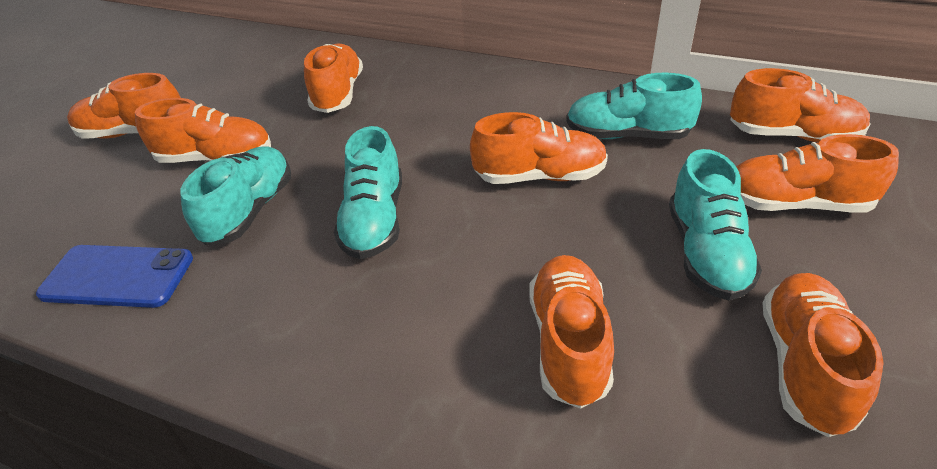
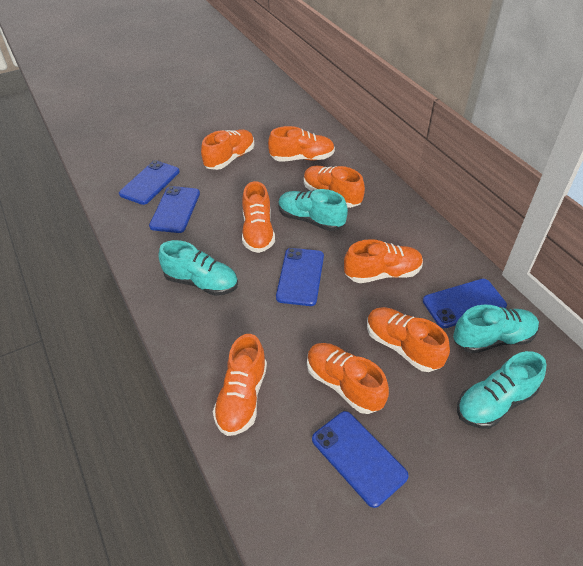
blue phone: [36,245,193,308] = 1 -> [119,160,180,205] [149,186,200,233] [276,248,324,306] [312,411,409,508] [423,279,507,328] = 5

